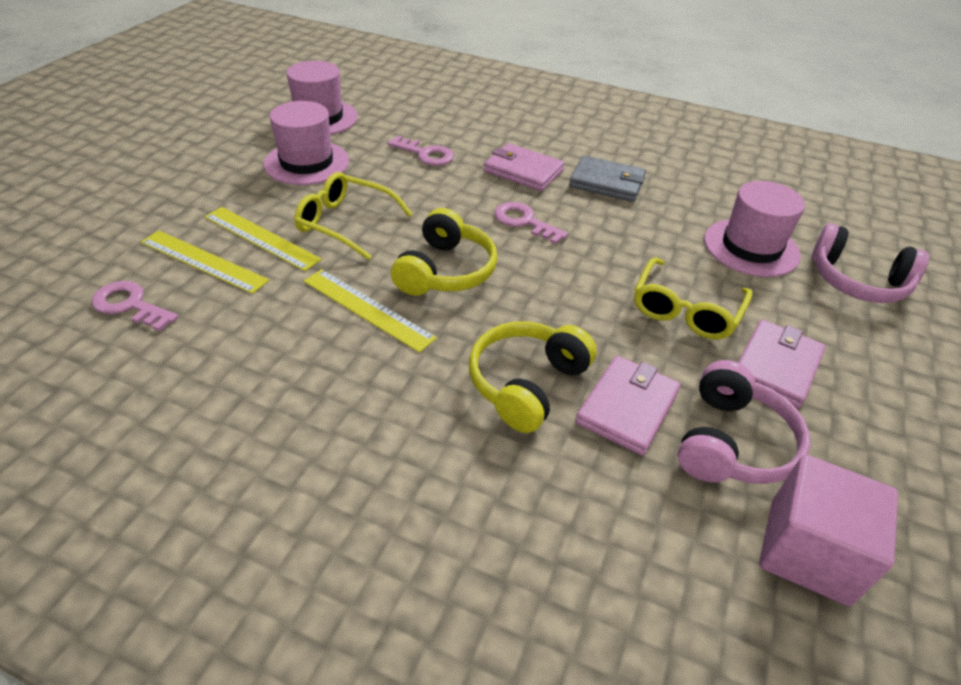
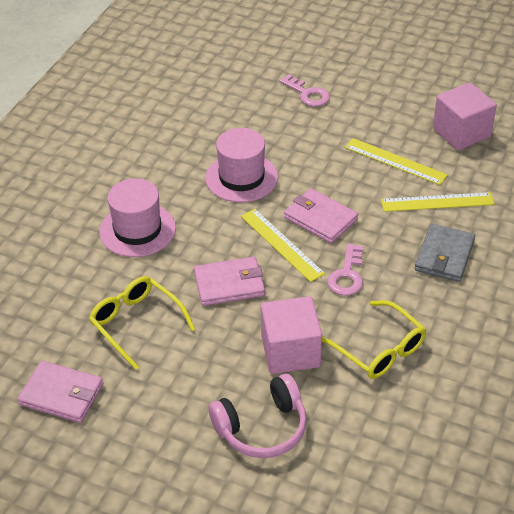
pink cube: [759,454,898,606] = 1 -> [261,296,322,374] [433,82,497,150] = 2
pink hat: [264,101,349,185] [286,61,358,135] [704,181,805,277] = 3 -> [99,178,176,257] [205,128,278,202] = 2
pink headphones: [677,360,811,484] [812,223,929,303] = 2 -> [209,374,307,458] = 1
pink key: [92,281,178,332] [388,136,454,166] [494,202,568,244] = 3 -> [279,74,330,107] [327,243,364,296] = 2
yellow headphones: [391,208,497,296] [469,321,597,433] = 2 -> none = 0

